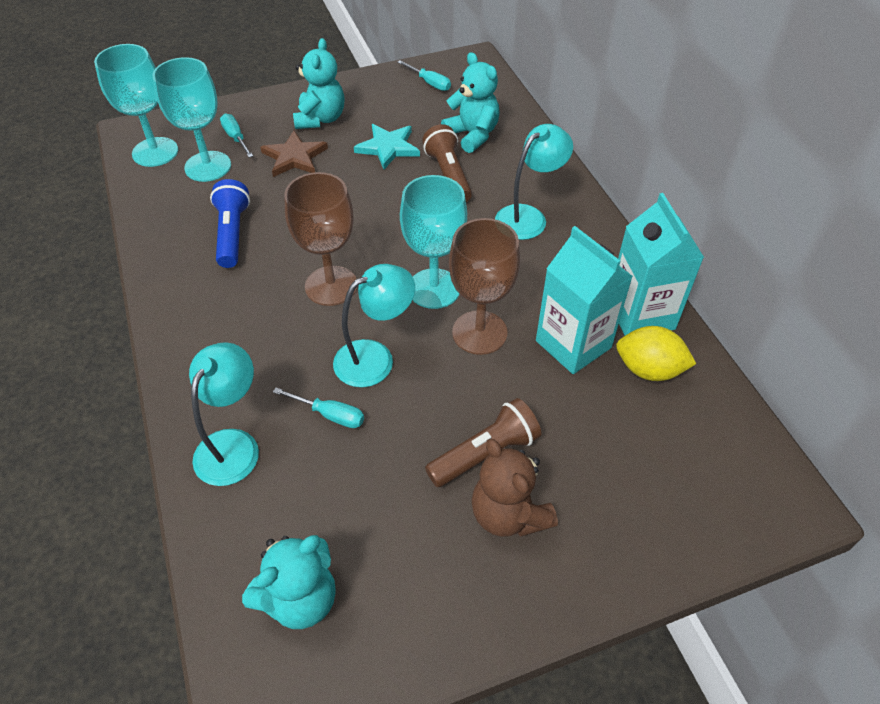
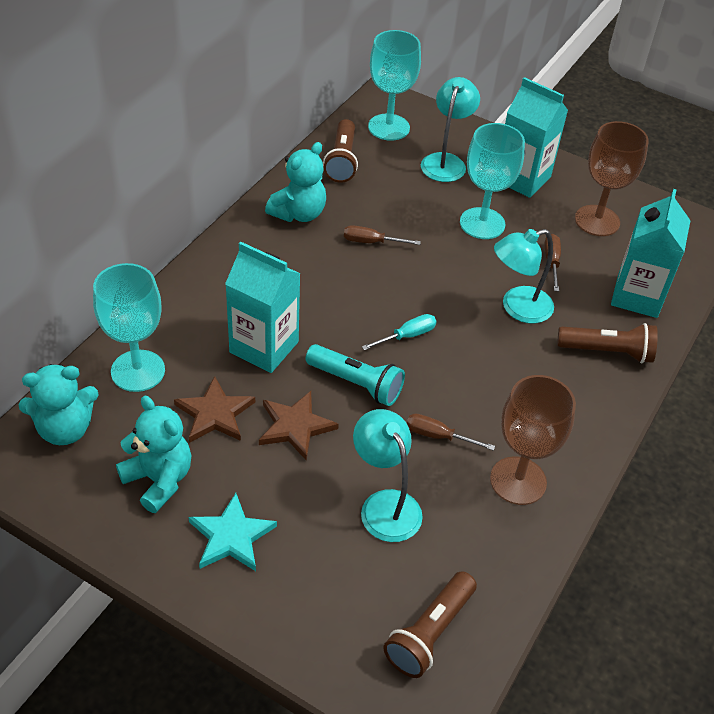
blue flashlight: [210,179,250,268] = 1 -> none = 0
brown flashlight: [422,124,472,202] [425,398,541,487] = 2 -> [323,119,358,183] [383,571,477,678] [557,323,658,363] = 3
brown screwdriver: none = 0 -> [344,225,421,245] [407,414,495,451] [545,234,561,291] = 3
brown star: [260,131,328,177] = 1 -> [174,376,255,443] [259,391,339,461] = 2
brown teddy bear: [471,438,558,537] = 1 -> none = 0
turquoise carton: [536,226,633,374] [618,193,704,335] = 2 -> [225,242,301,373] [505,77,568,198] [611,189,691,318] = 3
turquoise flashlight: none = 0 -> [306,344,405,406] = 1
turquoise screwdriver: [220,114,253,158] [273,388,364,428] [397,60,451,91] = 3 -> [362,314,436,350] = 1
yellow lemon: [616,326,696,381] = 1 -> none = 0

